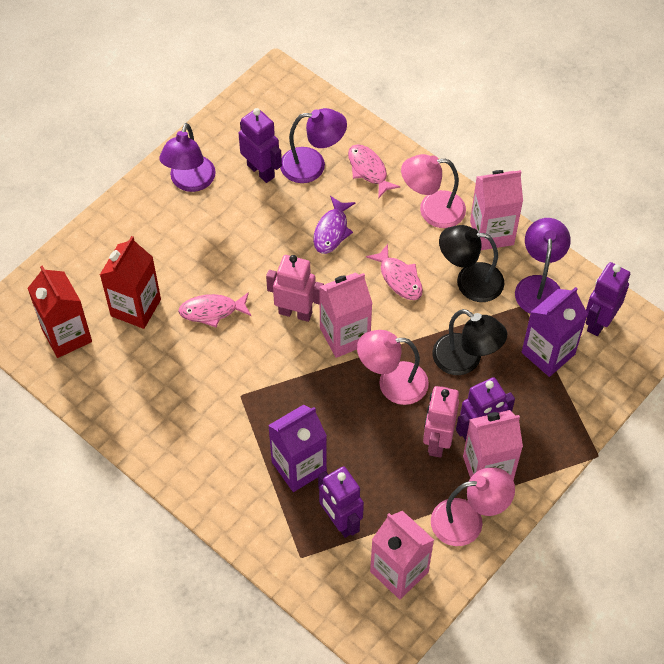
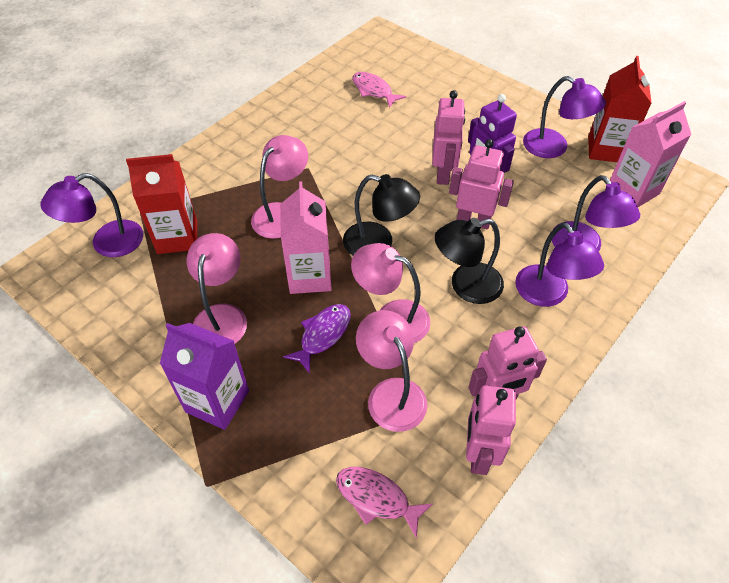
pink carton: [319,273,372,358] [370,511,434,599] [463,410,523,481] [470,170,523,250] = 4 -> [280,181,332,294] [610,101,691,207] = 2
pink fish: [178,292,252,328] [348,144,401,198] [366,244,423,300] = 3 -> [336,467,433,539] [352,72,406,108] = 2
pink lamp: [357,330,429,405] [401,154,466,228] [431,467,515,546] = 3 -> [187,233,247,344] [251,135,308,239] [351,243,430,343] [356,310,427,432] = 4
pink robot: [266,255,324,322] [423,386,459,458] = 2 -> [432,90,465,185] [449,139,514,229] [466,385,516,475] [468,326,547,399] = 4
purple carton: [268,404,327,492] [522,287,588,377] = 2 -> [160,323,249,430] = 1
purple lamp: [159,123,216,192] [280,108,347,183] [515,218,571,314] = 3 -> [41,173,143,257] [515,222,604,307] [523,76,606,158] [552,175,640,251] = 4
purple robot: [239,108,282,183] [318,466,364,538] [456,377,515,441] [586,262,630,336] = 4 -> [468,94,517,173] = 1

